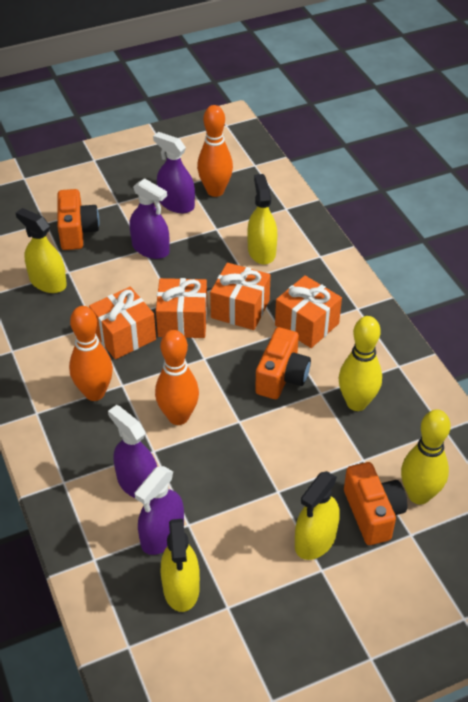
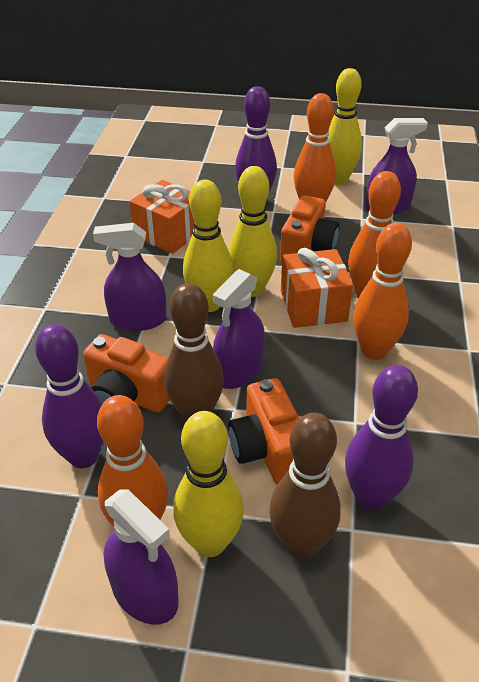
brown bowling pin: none = 0 -> [164,283,224,421] [269,413,341,559] = 2
orange bowling pin: [69,306,113,401] [155,330,199,425] [197,105,233,197] = 3 -> [97,395,168,526] [294,93,336,202] [348,171,401,298] [353,223,412,360] = 4
orange gift: [89,287,156,359] [156,278,207,338] [210,263,271,330] [275,275,342,348] = 4 -> [129,180,194,254] [281,248,353,328] = 2
purple bowling pin: none = 0 -> [35,325,104,468] [235,86,277,192] [345,365,418,510] = 3
yellow bowling pin: [339,316,382,411] [401,409,451,505] = 2 -> [173,411,244,557] [183,180,233,312] [229,166,277,297] [328,68,362,185] = 4
yellow spray bottle: [16,208,67,293] [161,519,200,612] [247,174,277,265] [295,471,340,560] = 4 -> none = 0

